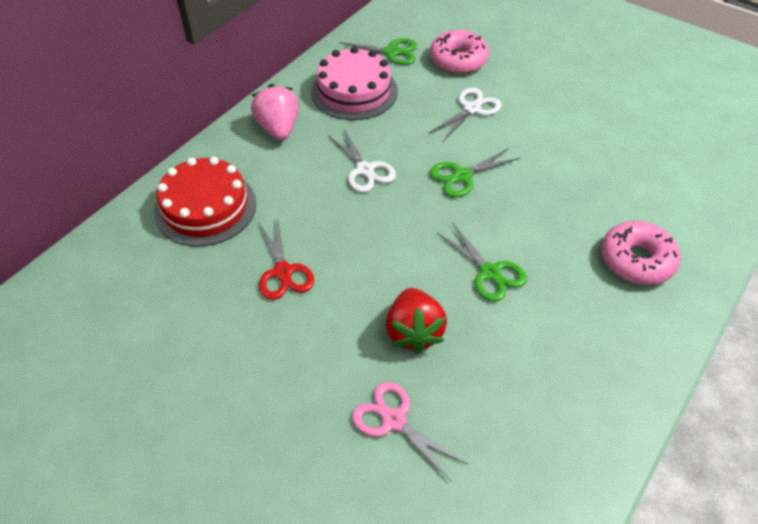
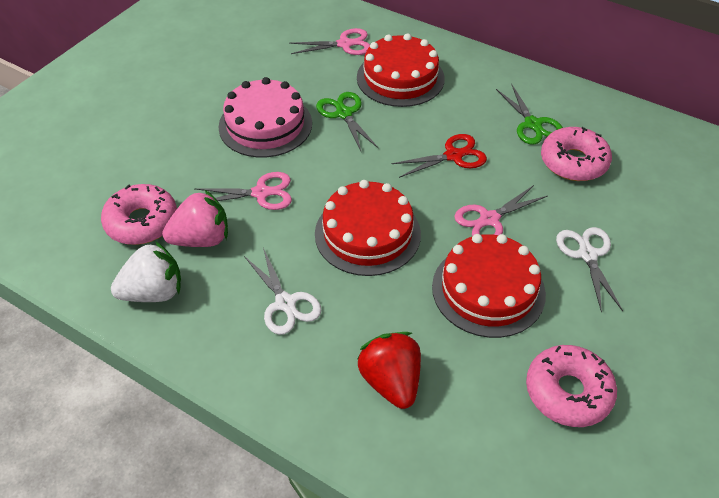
green scissors: [339,38,417,65] [430,148,520,197] [437,224,527,302] = 3 -> [316,92,378,151] [496,84,563,145] = 2
pink donut: [430,30,489,74] [601,221,681,285] = 2 -> [101,184,177,245] [526,345,617,427] [541,127,612,181] = 3
pink scissors: [352,382,467,482] = 1 -> [194,172,292,210] [289,28,370,55] [454,185,548,236] = 3
red cake: [154,157,256,246] = 1 -> [315,180,421,276] [357,33,445,107] [432,234,546,338] = 3
white strawberry: none = 0 -> [111,241,181,302] = 1

